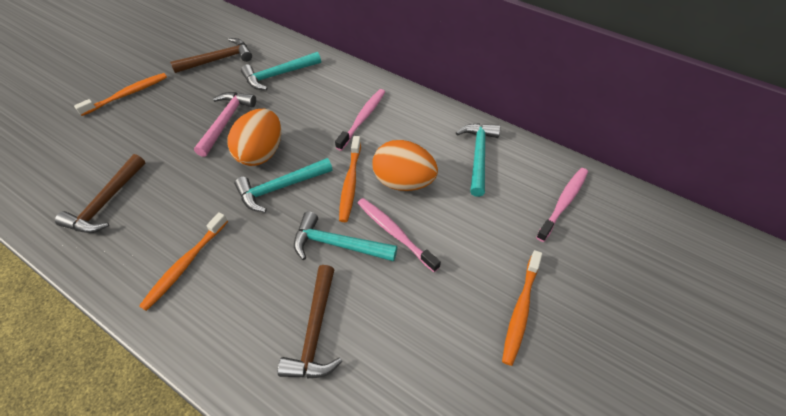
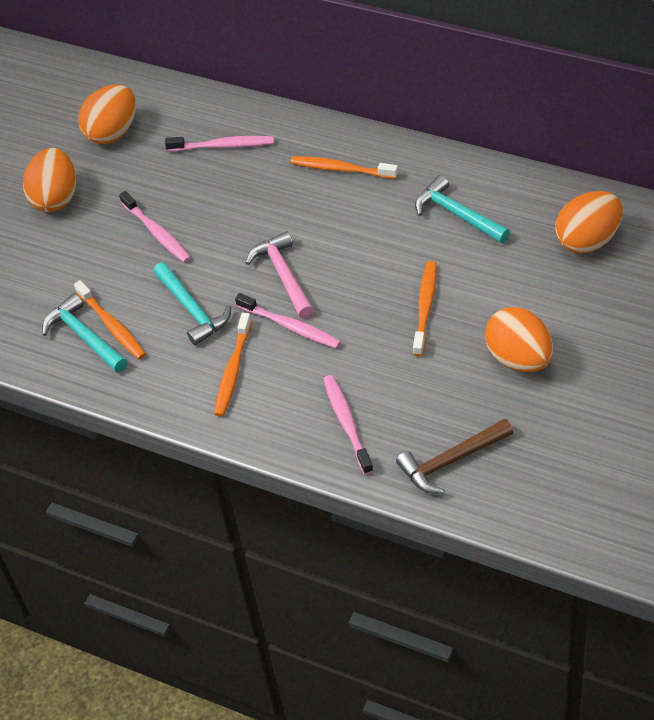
brown hammer: [55,154,145,233] [170,38,252,73] [278,265,342,379] = 3 -> [396,418,514,494] = 1
orange egg: [227,109,281,166] [372,140,438,191] = 2 -> [23,148,76,212] [78,85,136,144] [485,307,553,372] [555,191,623,254] = 4
pink toothbrush: [335,89,385,151] [358,198,441,272] [536,168,588,242] = 3 -> [119,191,191,263] [165,136,274,151] [235,293,341,349] [323,375,374,475] = 4
turquoise hammer: [234,158,333,212] [241,52,321,90] [294,211,397,261] [456,123,500,197] = 4 -> [42,293,128,373] [153,262,231,345] [415,175,510,243] = 3

